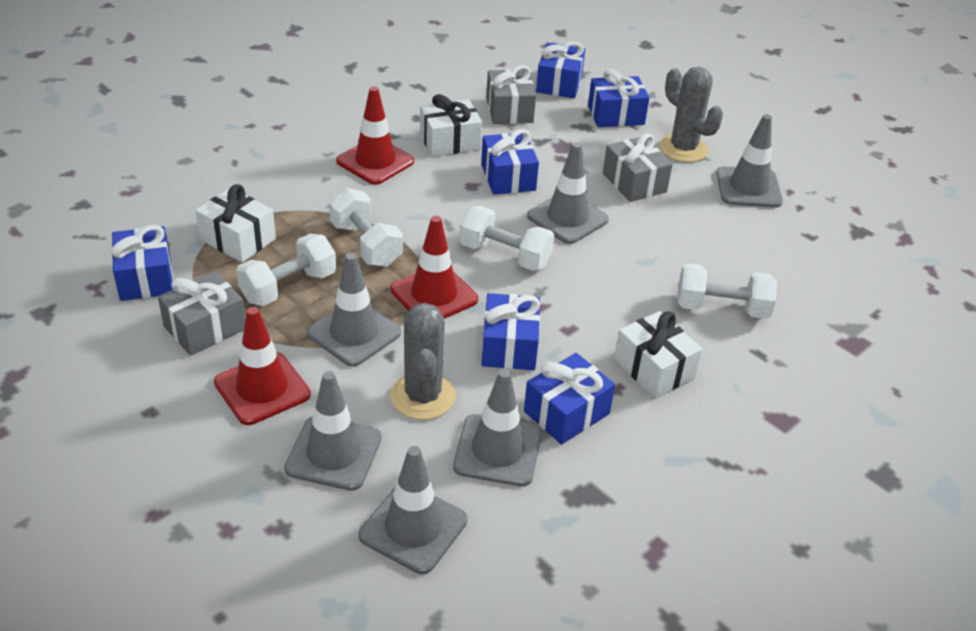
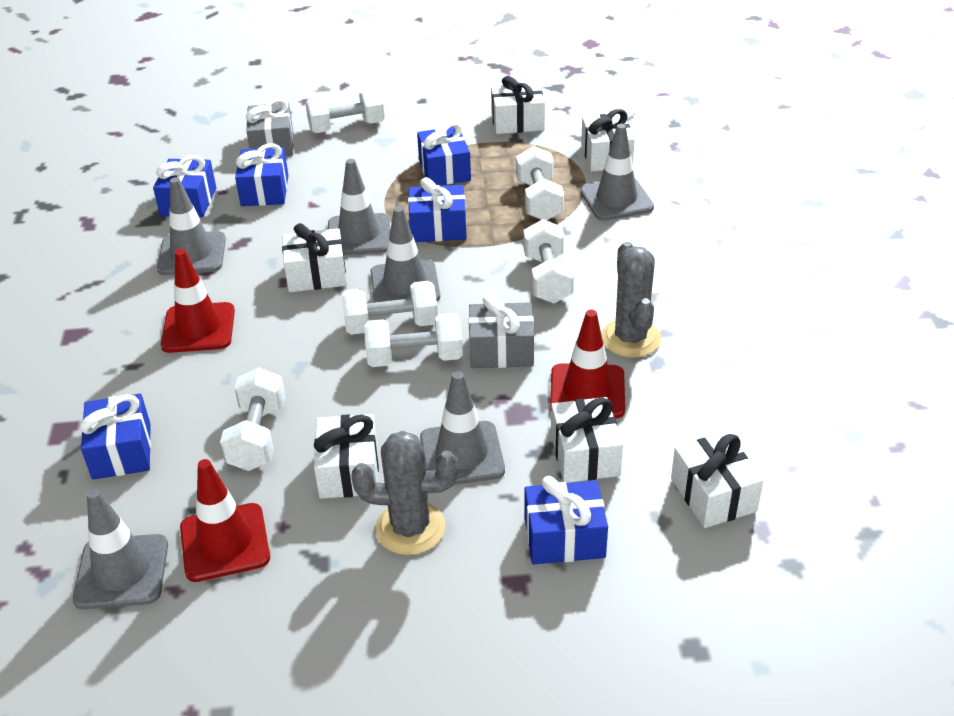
grey gift: [158,271,245,356] [486,65,536,124] [603,133,673,202] = 3 -> [246,98,294,156] [469,295,534,368] = 2
white dumbbell: [236,234,336,306] [329,188,403,267] [459,206,555,271] [677,263,777,319] = 4 -> [220,368,285,471] [305,88,385,133] [342,281,438,335] [364,313,463,367] [516,146,564,220] [524,219,574,303] = 6
white gift: [195,184,276,263] [420,94,482,157] [614,311,702,398] = 3 -> [282,223,347,292] [314,414,379,499] [491,76,545,134] [551,397,623,483] [581,109,635,172] [671,432,763,528] = 6

